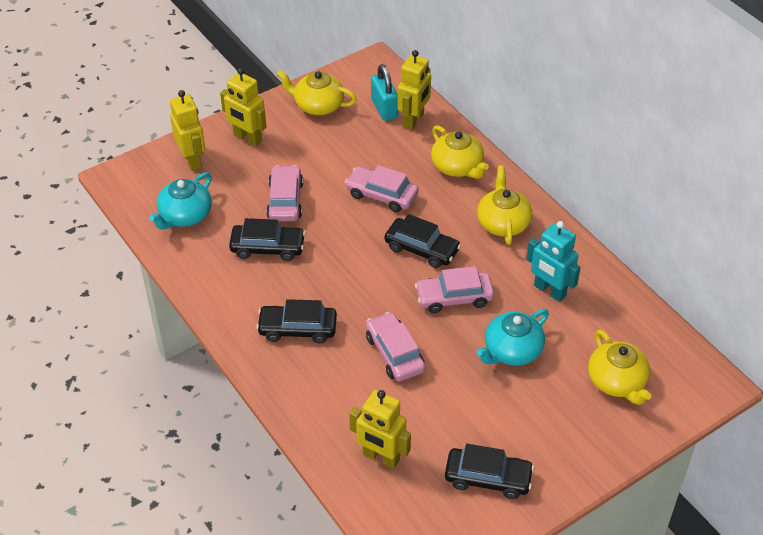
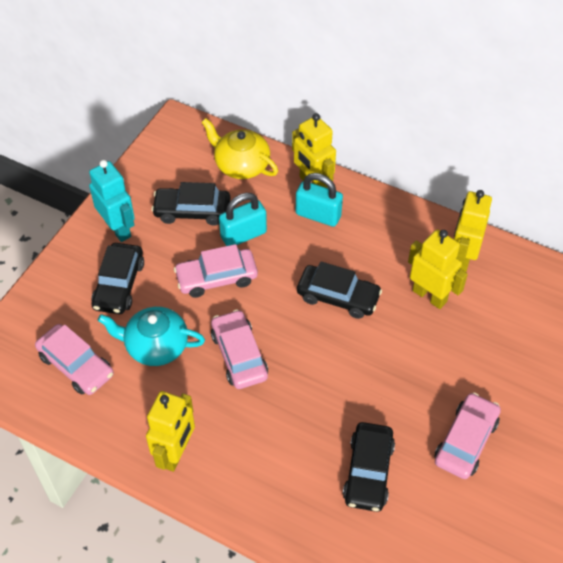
turquoise padlock: [371,64,398,121] = 1 -> [219,193,267,246] [296,173,343,227] = 2
turquoise teapot: [149,172,212,230] [477,309,549,366] = 2 -> [98,307,205,366] = 1
yellow teapot: [277,70,357,115] [431,125,489,179] [477,165,532,245] [588,329,651,405] = 4 -> [202,118,278,179] = 1

